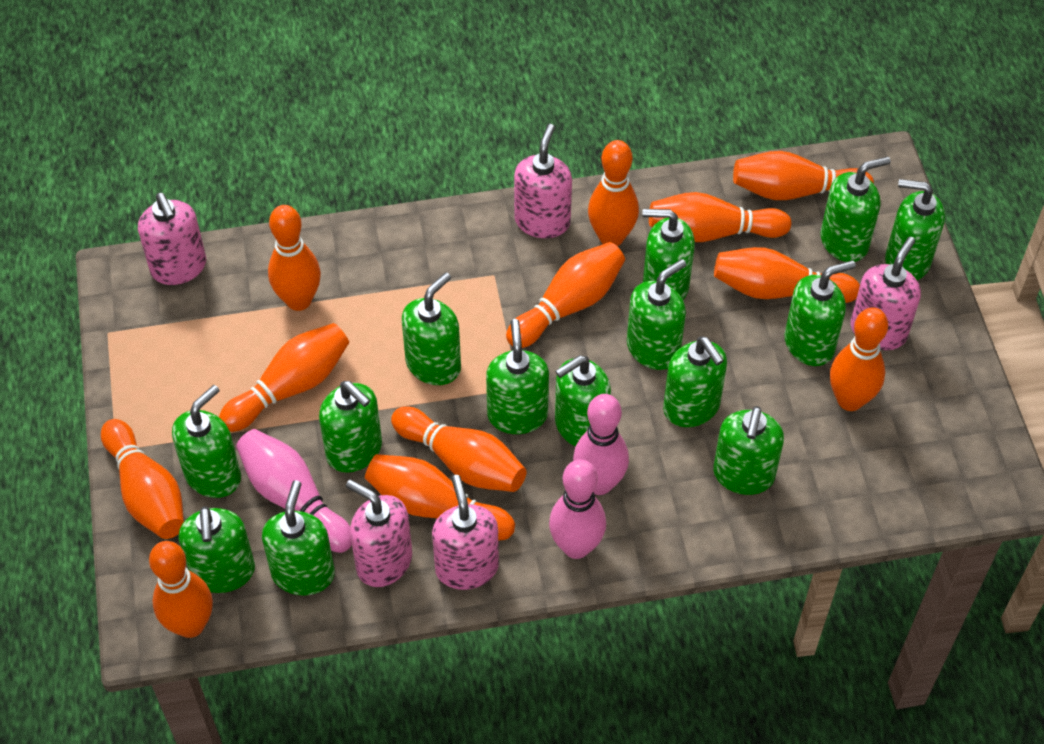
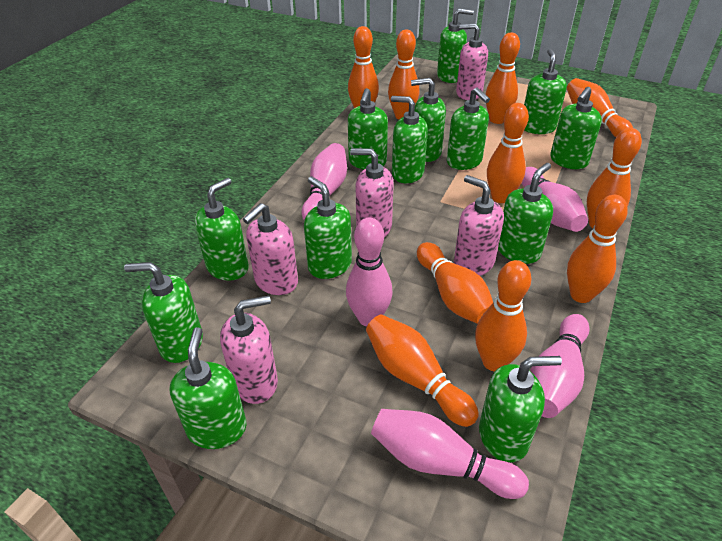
green soap dispenser: [172,385,241,498] [179,506,255,593] [262,480,335,596] [319,381,382,473] [402,272,461,385] [486,319,549,434] [555,355,611,447] [627,259,686,370] [642,209,695,300] [663,336,727,427] [713,406,784,495] [785,260,856,366] [820,156,891,262] [885,179,945,280] = 14 -> [124,262,203,363] [170,327,247,449] [194,178,249,281] [304,176,352,279] [348,88,388,169] [391,96,428,183] [411,78,446,162] [437,8,474,83] [447,87,490,170] [479,356,562,462] [498,163,553,264] [524,49,567,134] [550,87,602,169] = 13
orange bowling pin: [101,419,184,539] [149,541,213,638] [219,323,349,432] [268,205,321,311] [365,454,515,540] [391,406,526,492] [506,242,625,348] [588,140,639,246] [649,192,792,242] [714,247,860,303] [733,151,874,200] [830,307,888,411] = 12 -> [348,26,379,108] [366,314,479,427] [388,30,419,119] [417,242,493,324] [475,260,531,371] [486,33,520,124] [487,103,529,203] [567,78,633,137] [567,195,628,303] [587,128,642,228] = 10
pink bowling pin: [236,429,352,553] [549,459,606,559] [573,394,629,495] = 3 -> [302,143,347,220] [346,218,393,327] [371,409,529,499] [521,167,588,232] [530,314,590,418] = 5

